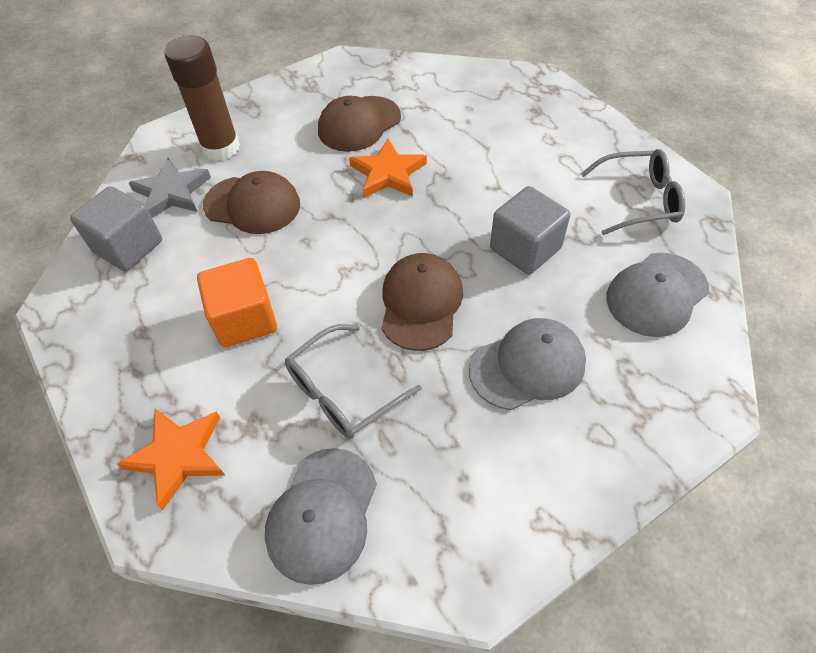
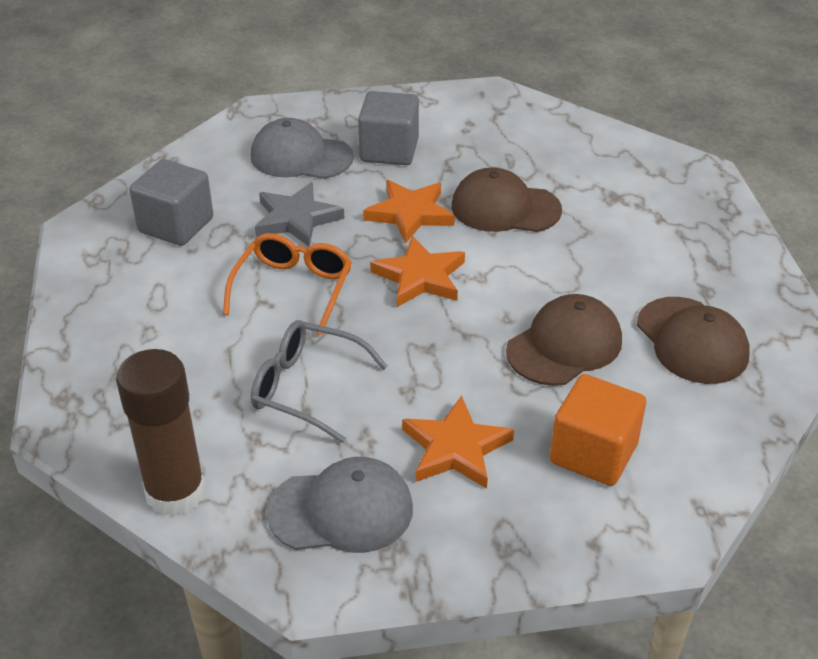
grey cap: [265,448,377,585] [469,318,586,410] [607,252,709,337] = 3 -> [251,118,354,179] [267,457,413,553] = 2
grey glasses: [285,324,421,439] [581,149,685,235] = 2 -> [251,320,388,443] = 1
orange glasses: none = 0 -> [223,233,352,335] = 1
orange star: [117,408,225,510] [349,139,427,198] = 2 -> [363,180,455,244] [370,236,465,307] [402,396,514,489] = 3

